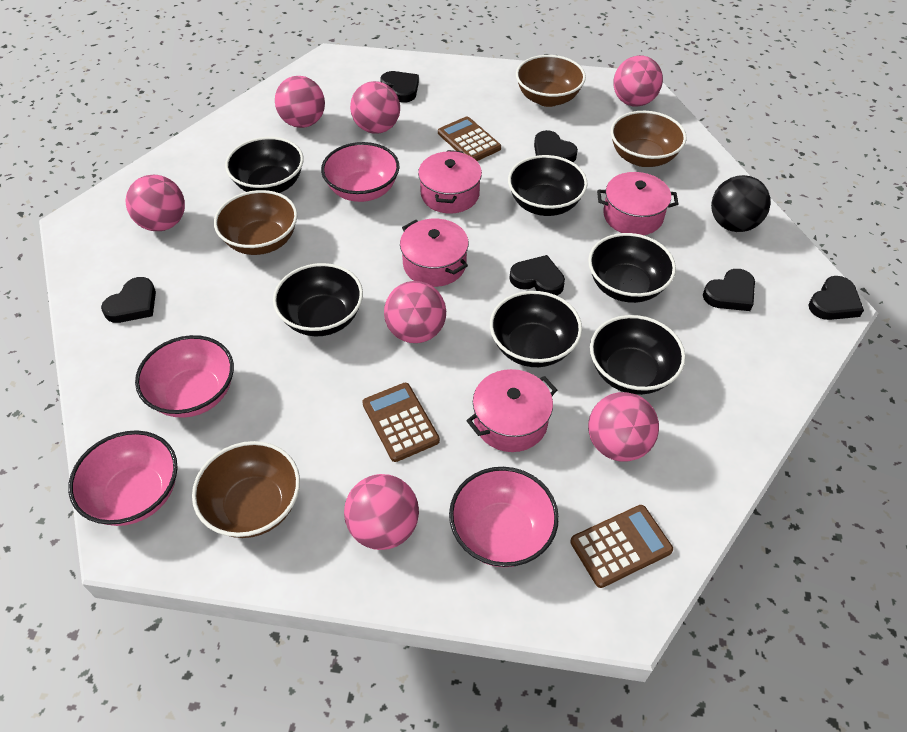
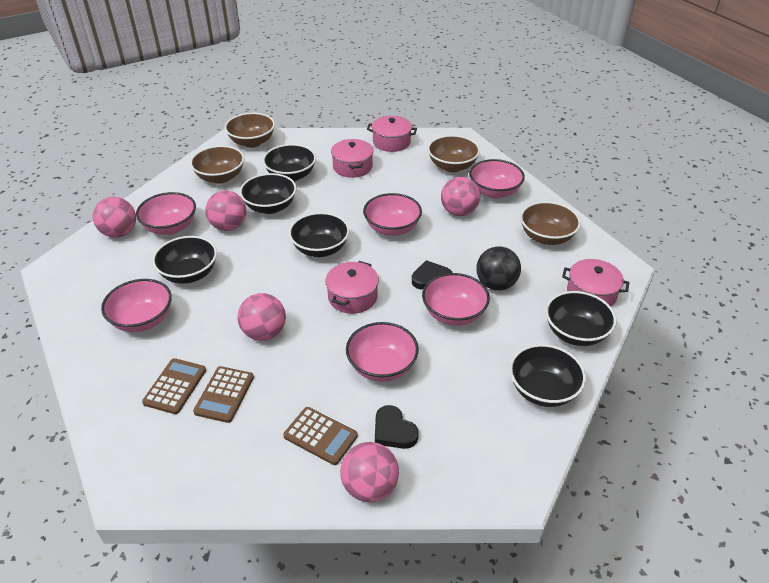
black heart: [101,277,156,323] [380,71,419,103] [509,255,565,296] [534,130,578,162] [703,269,755,311] [809,276,864,320] = 6 -> [375,405,419,449] [412,260,453,290] = 2
pink ball: [125,175,185,231] [275,76,325,128] [344,474,419,550] [350,81,400,134] [384,281,446,343] [588,392,659,462] [613,55,663,107] = 7 -> [93,197,136,238] [205,190,246,231] [237,293,286,341] [340,442,399,502] [441,177,480,216] = 5
pink bowl: [68,430,178,526] [135,335,234,418] [321,142,399,202] [449,467,559,567] = 4 -> [101,279,172,332] [136,192,196,235] [346,322,419,382] [363,193,422,236] [422,273,490,326] [469,159,525,199] = 6

